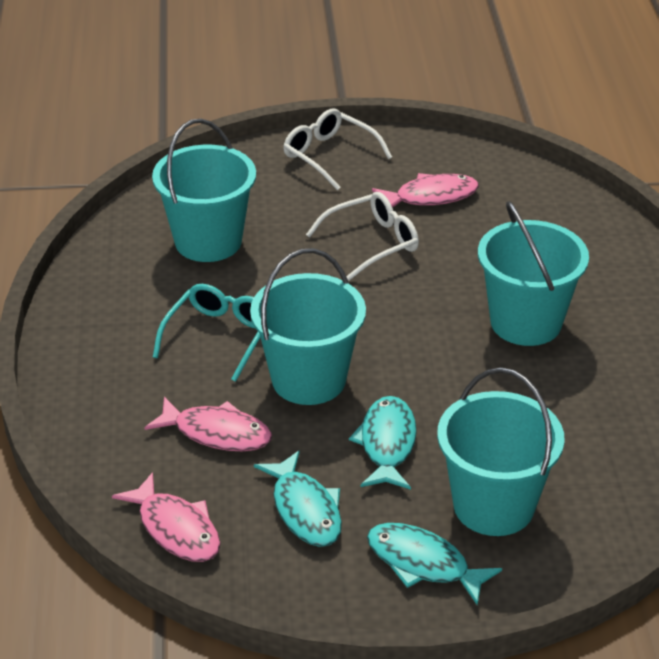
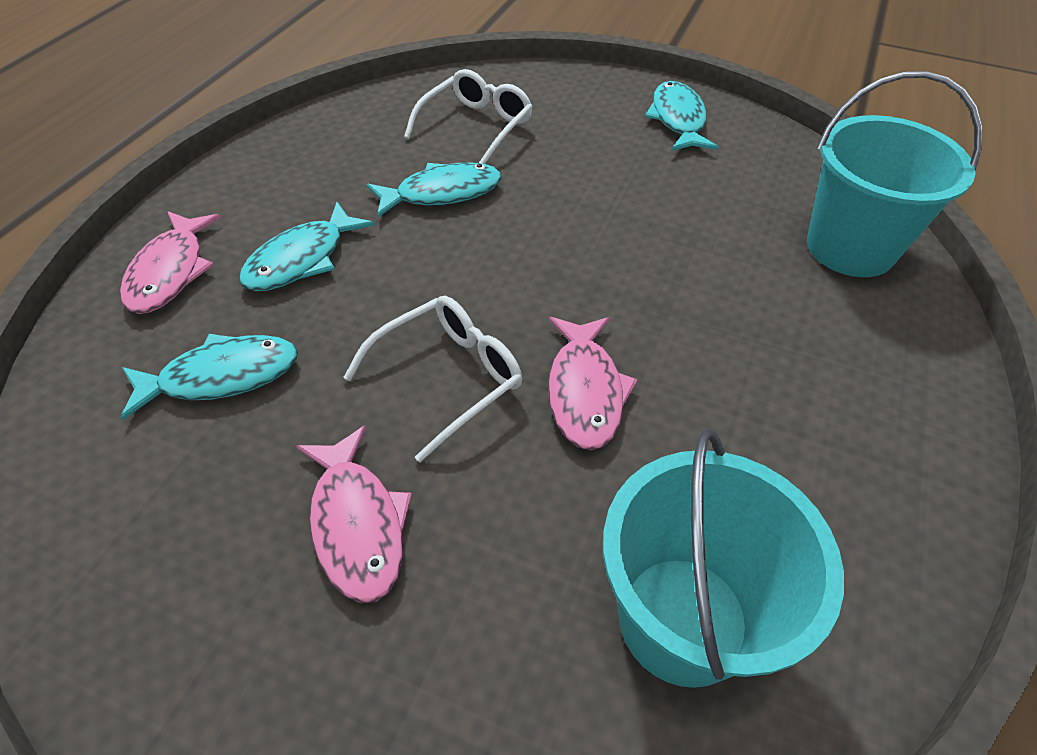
turquoise bucket: [152,119,256,262] [250,248,366,405] [437,368,565,536] [478,201,589,346] = 4 -> [603,429,844,688] [807,71,982,277] = 2
turquoise fish: [254,451,342,547] [349,396,417,490] [367,523,502,605] = 3 -> [121,334,298,420] [239,202,375,291] [366,163,501,218] [645,81,718,151] = 4
turquoise glasses: [153,284,261,382] = 1 -> none = 0

